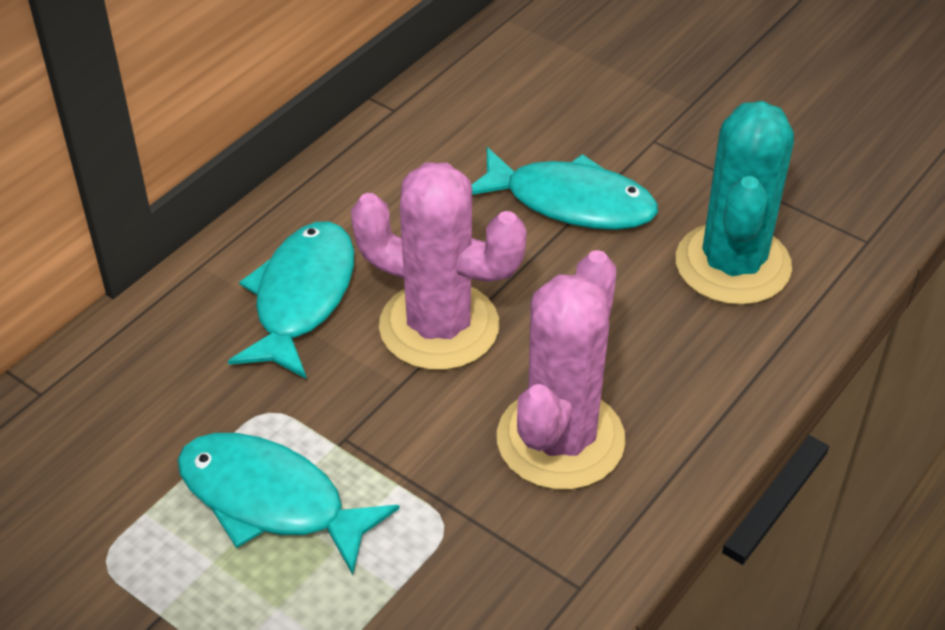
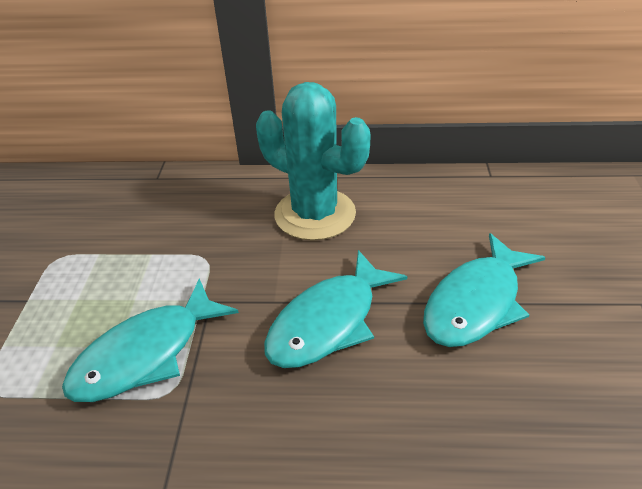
pink cactus: [351,162,527,370] [497,250,626,490] = 2 -> none = 0

